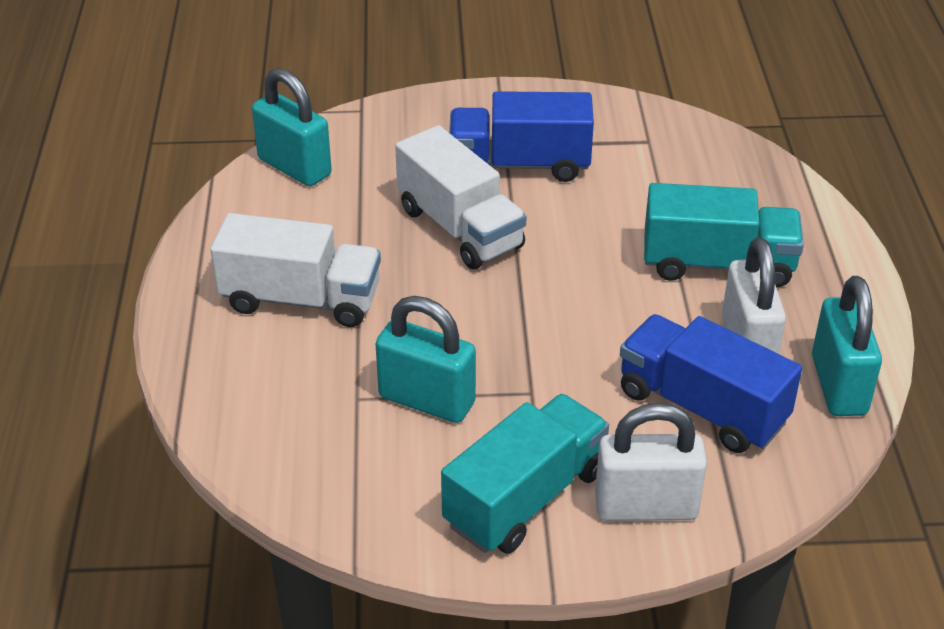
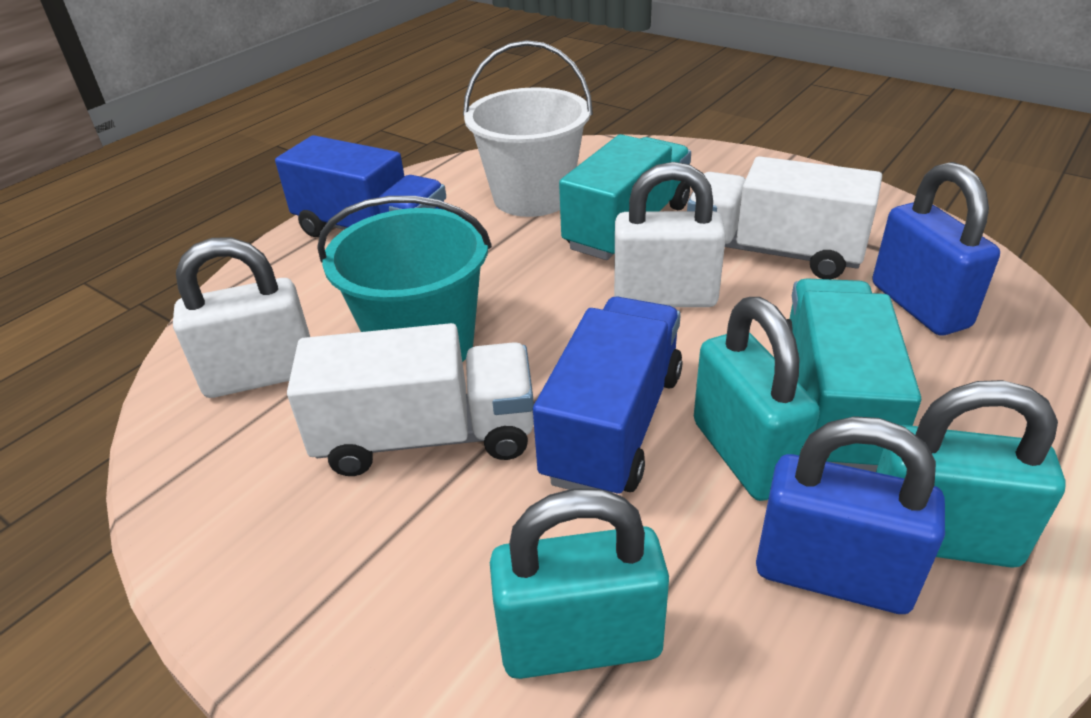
blue padlock: none = 0 -> [756,416,945,614] [873,162,1000,336] = 2
turquoise bucket: none = 0 -> [317,196,492,362] = 1
white bucket: none = 0 -> [463,40,593,217] = 1

